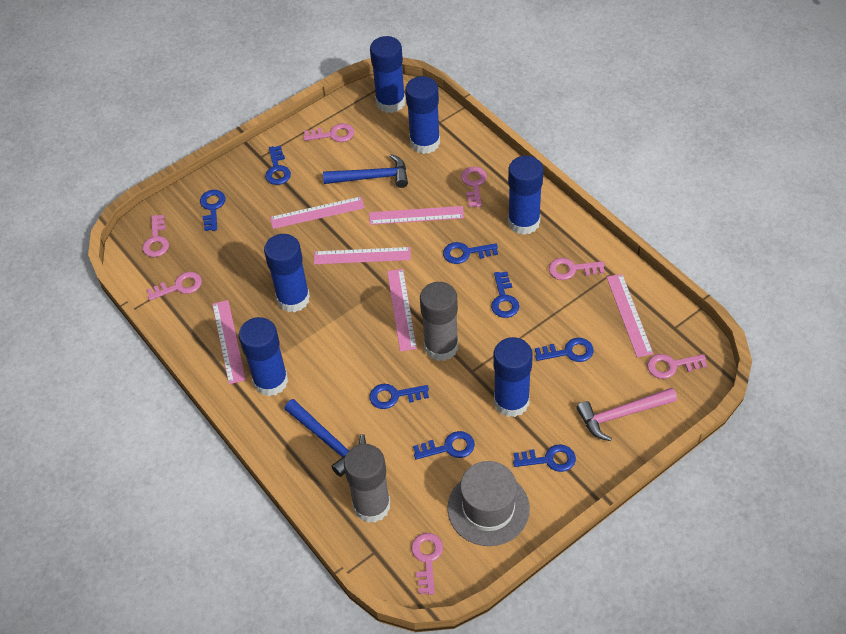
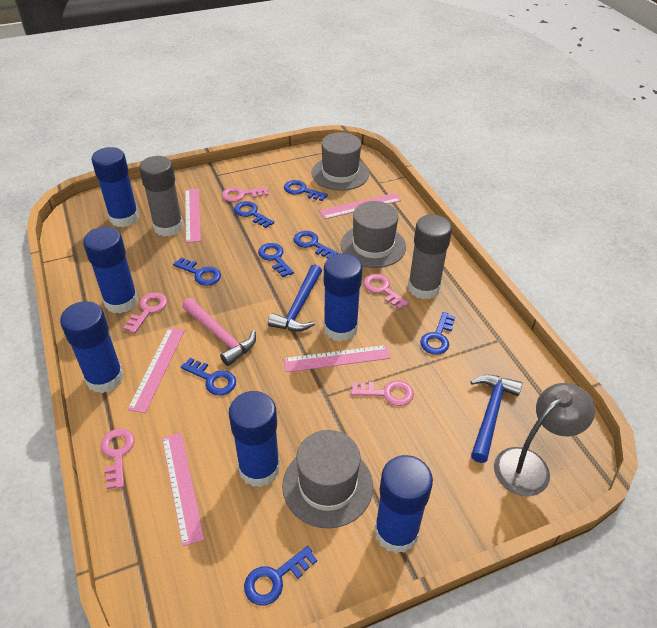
grey hat: [447,461,530,546] = 1 -> [282,430,373,528] [312,132,369,191] [341,201,406,268] = 3
grey lamp: none = 0 -> [494,383,595,496] = 1
pink key: [143,215,169,257] [147,272,202,300] [304,123,354,142] [411,533,443,595] [461,167,487,207] [549,258,605,280] [647,354,707,379] = 7 -> [101,428,135,489] [123,292,168,334] [222,187,269,202] [351,380,414,406] [364,274,409,310] = 5
pink ruler: [212,300,246,384] [270,197,365,229] [314,247,411,265] [369,206,464,225] [387,269,417,351] [606,274,653,357] = 6 -> [128,328,185,413] [162,433,204,546] [185,188,201,243] [283,345,390,372] [319,193,401,219] = 5

